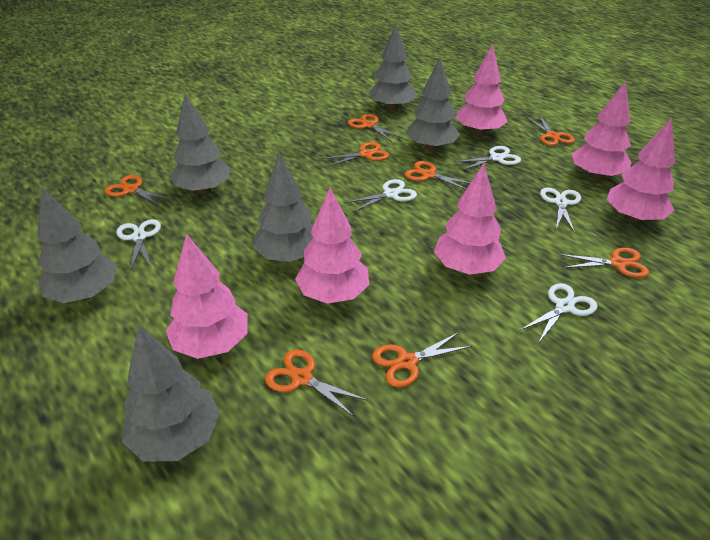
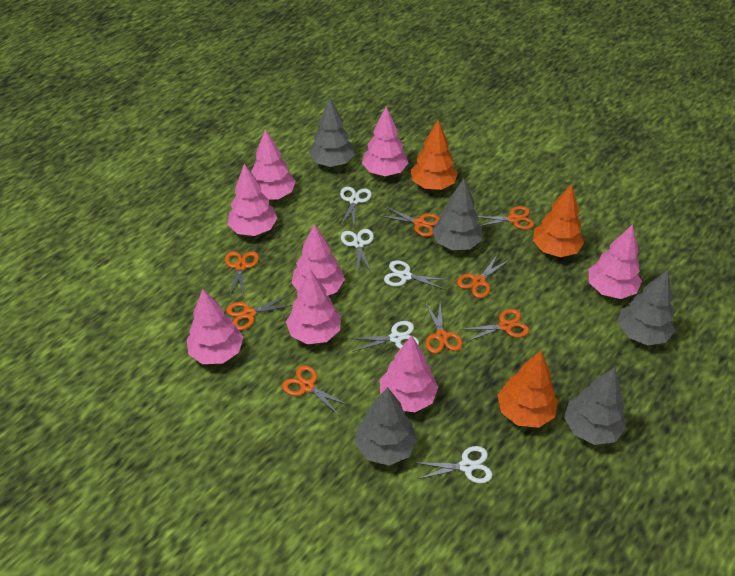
grey tree: [38,187,117,303] [122,325,220,462] [170,94,230,194] [253,153,313,262] [369,24,416,111] [407,58,460,151] = 6 -> [309,97,355,167] [355,387,417,465] [432,178,482,250] [564,367,626,445] [618,270,675,346] = 5
orange tree: none = 0 -> [411,120,458,190] [498,351,558,428] [533,184,584,257] = 3
pink tree: [166,234,248,359] [295,188,370,304] [434,163,506,275] [455,44,507,135] [572,81,631,180] [607,118,675,223] = 6 -> [187,289,243,364] [227,164,277,236] [251,129,296,199] [286,269,341,344] [292,224,345,296] [362,106,408,176] [380,335,438,412] [588,224,642,299] = 8

